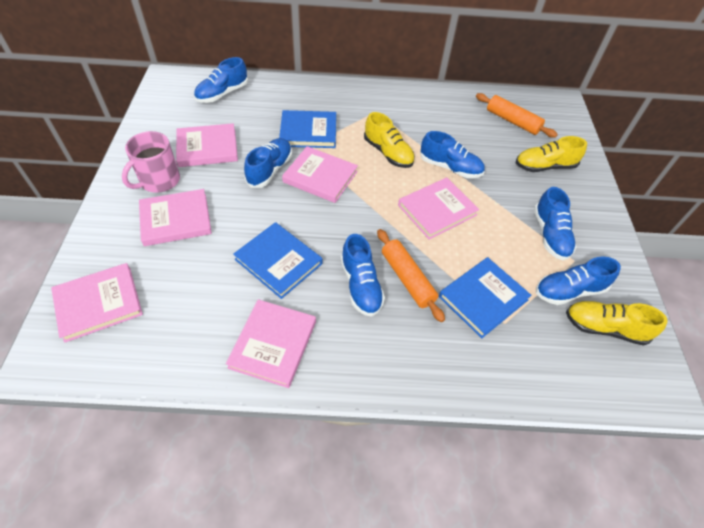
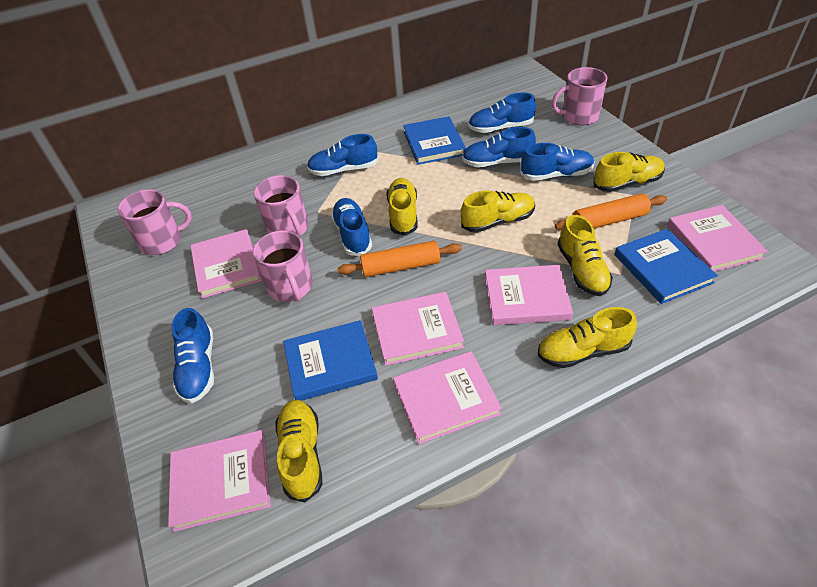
pink mug: [122,131,180,193] = 1 -> [118,189,192,255] [253,230,313,302] [254,175,308,237] [552,67,607,125] = 4
yellow shoe: [364,112,415,168] [516,136,587,172] [566,301,668,346] = 3 -> [275,400,323,502] [387,178,418,236] [460,190,535,233] [538,307,637,368] [557,215,613,296] [593,152,665,192] = 6

